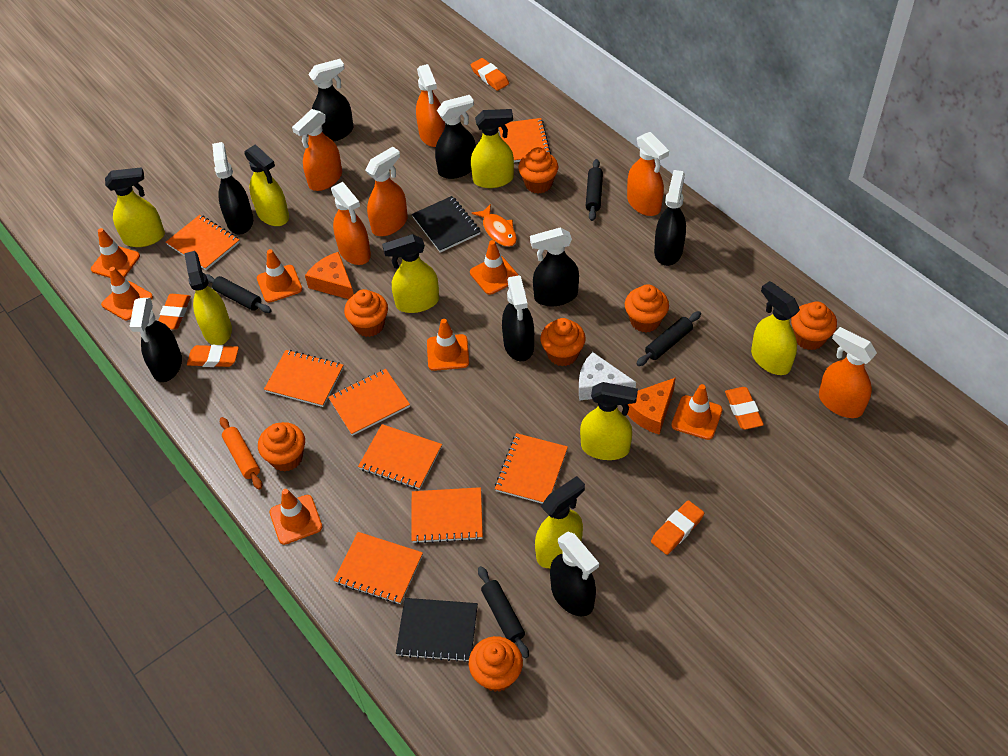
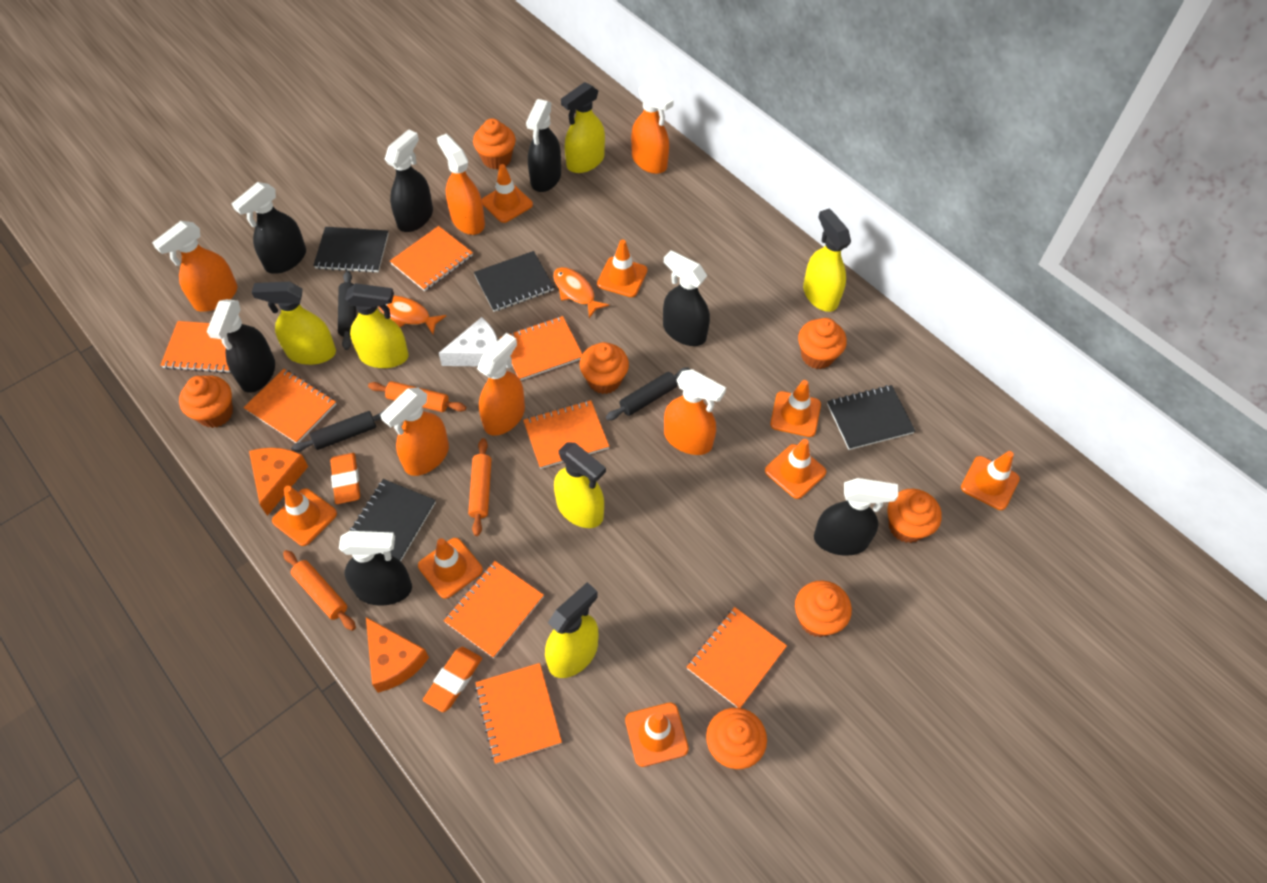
black notebook: [396,598,478,662] [412,196,481,253] = 2 -> [313,227,388,273] [350,479,436,561] [474,251,554,312] [827,385,915,450] = 4
black rolling pin: [206,274,272,313] [478,566,529,659] [586,159,603,221] [636,311,701,366] = 4 -> [291,409,386,452] [338,271,356,350] [606,367,690,421] = 3
black spray bottle: [129,298,182,382] [212,142,253,235] [308,59,353,142] [435,95,476,179] [502,275,534,361] [530,227,579,306] [550,531,599,616] [654,170,686,266] = 8 -> [207,299,275,393] [231,182,306,274] [339,531,412,606] [385,129,433,232] [526,99,561,192] [663,250,710,346] [814,478,898,556] = 7
orange eraser: [158,294,191,329] [187,345,239,367] [471,58,509,91] [651,500,704,555] [725,387,764,430] = 5 -> [330,453,360,504] [423,647,482,712] = 2
orange fish: [472,204,517,247] = 1 -> [378,296,446,334] [553,267,609,318] = 2
orange rolling pin: [220,417,262,490] = 1 -> [283,550,356,631] [368,381,466,412] [468,438,492,536] = 3
orange traffic cone: [91,228,140,278] [101,267,153,320] [257,249,302,303] [269,489,322,545] [427,319,469,371] [470,240,518,295] [671,384,722,440] = 7 -> [272,486,337,546] [418,538,483,599] [482,164,533,223] [597,239,647,297] [625,703,689,767] [765,439,826,499] [770,380,821,437] [961,451,1020,510] = 8
yellow spray bottle: [105,167,165,247] [184,251,232,345] [244,144,289,226] [382,234,439,313] [471,109,514,188] [535,476,585,568] [580,382,638,460] [751,281,800,375] = 8 -> [252,282,336,365] [345,283,409,368] [545,582,598,678] [554,442,606,528] [561,82,605,173] [803,208,851,312] = 6

